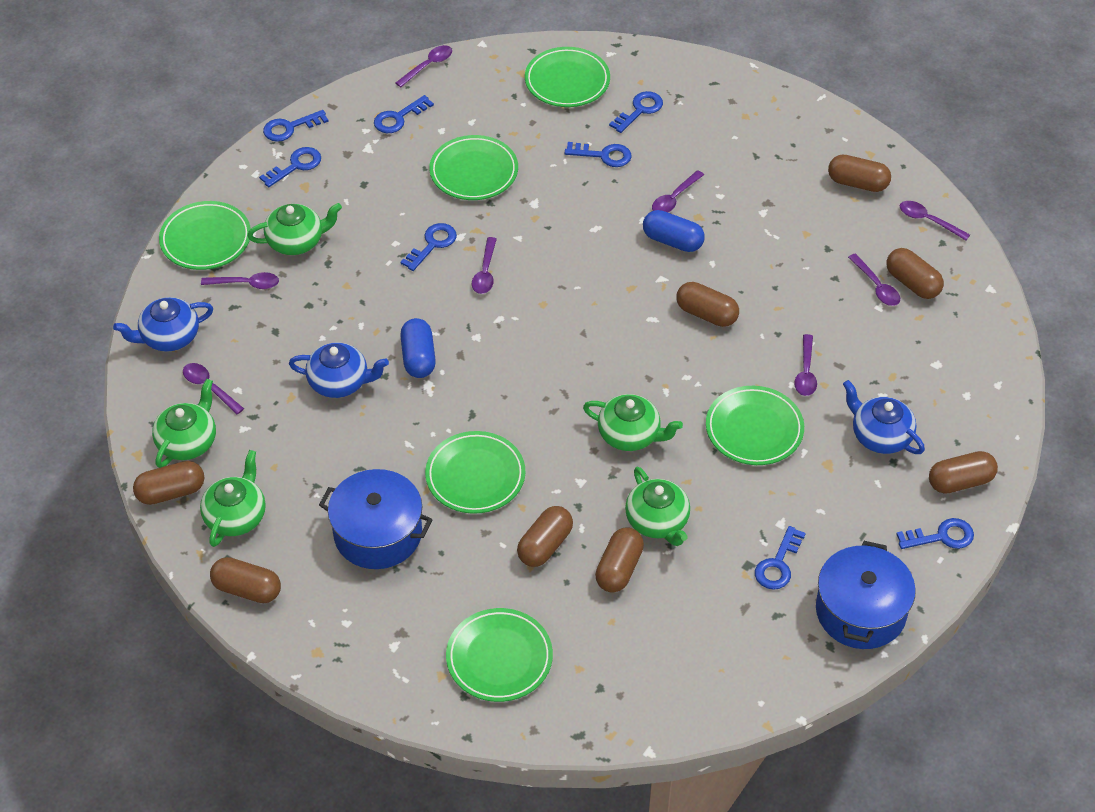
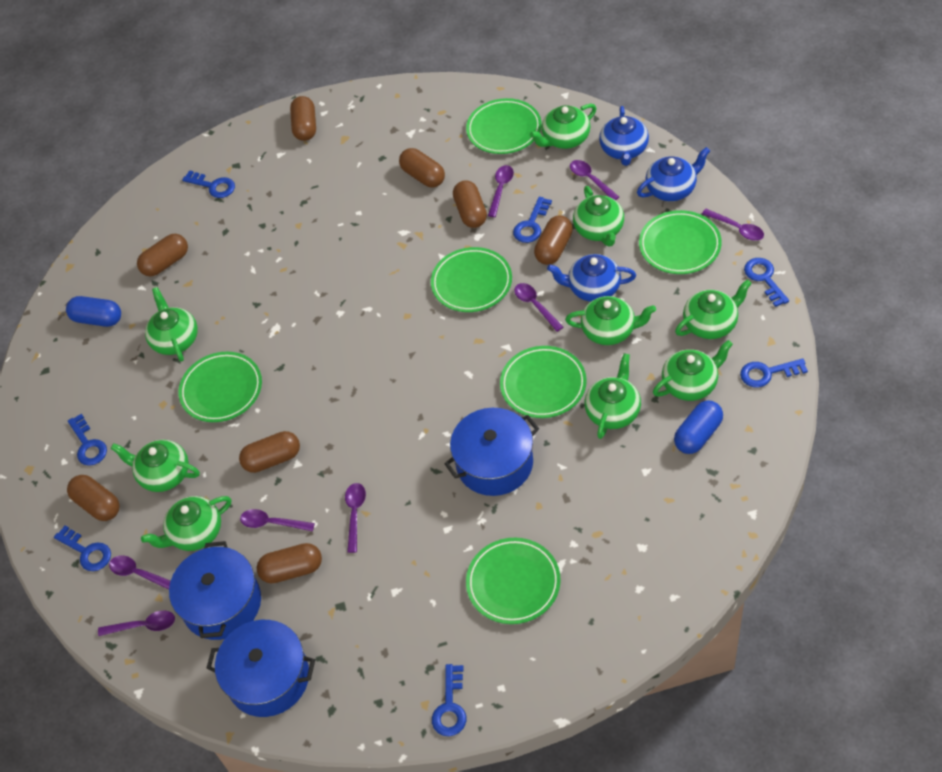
blue key: [259,147,321,187] [263,110,329,142] [374,95,434,133] [401,223,457,271] [565,142,632,167] [609,91,663,133] [755,526,806,590] [896,518,974,549] = 8 -> [54,525,111,571] [68,414,107,466] [182,170,235,198] [432,664,466,736] [513,197,552,243] [740,359,808,388] [744,258,789,307] = 7
blue pot: [319,469,432,569] [816,541,916,649] = 2 -> [169,541,261,640] [206,620,315,717] [444,408,539,496] = 3
green teapot: [152,379,216,468] [200,450,266,547] [248,203,342,255] [583,394,683,451] [625,467,690,546] = 5 -> [110,440,200,492] [141,496,231,551] [145,287,198,362] [530,104,597,149] [565,296,656,345] [573,186,624,247] [584,353,641,439] [653,340,733,401] [675,279,752,339] = 9

